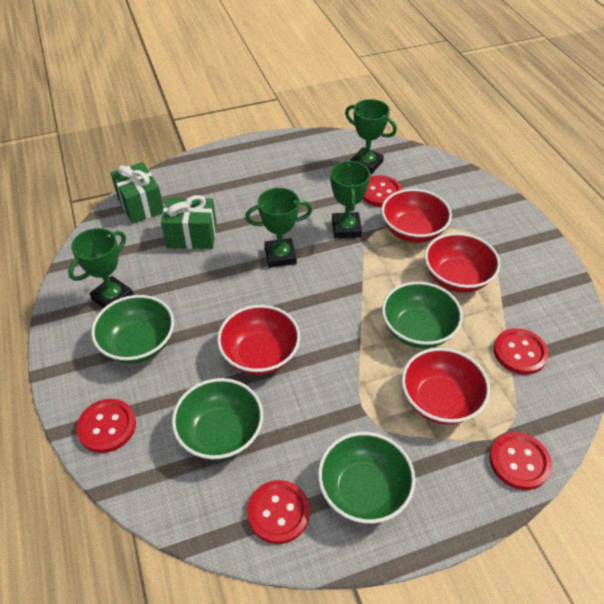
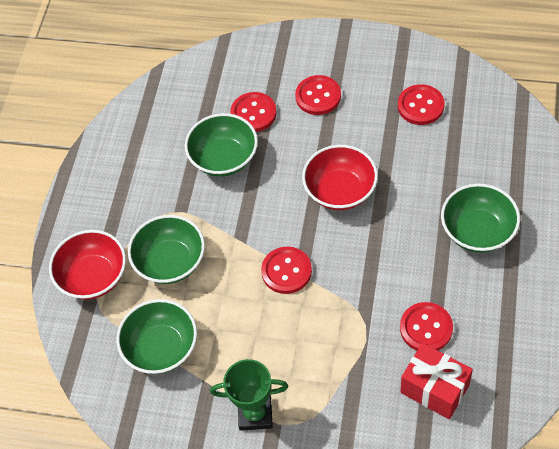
green gift: [111,162,164,224] [161,195,217,249] = 2 -> none = 0
green trophy: [68,228,133,308] [245,188,312,268] [330,160,370,238] [345,99,397,175] = 4 -> [210,359,288,431] = 1
red bowl: [217,305,300,375] [381,189,452,243] [401,348,490,425] [425,233,501,293] = 4 -> [49,230,126,300] [302,145,378,210] = 2
red gift: none = 0 -> [400,343,473,419] = 1

